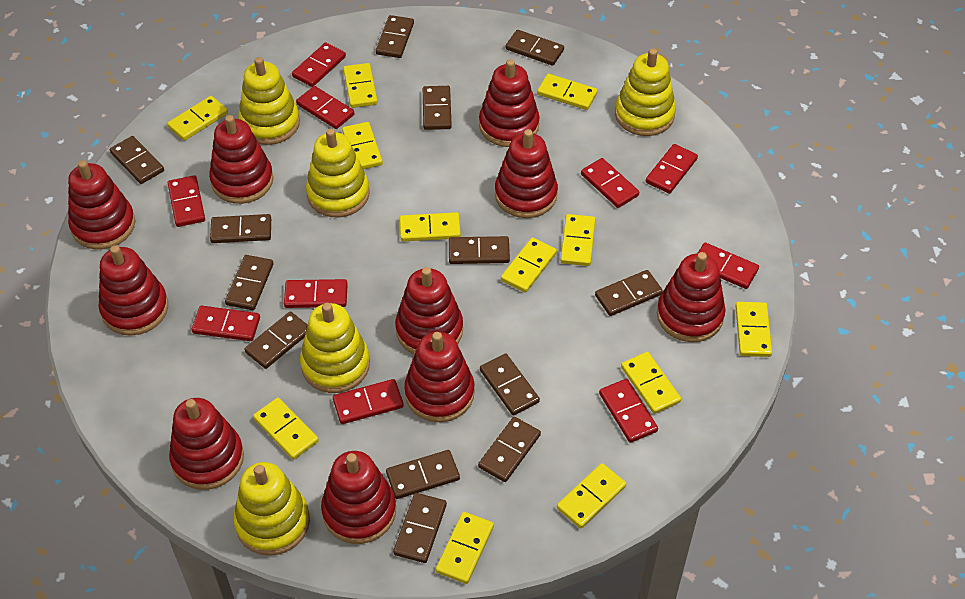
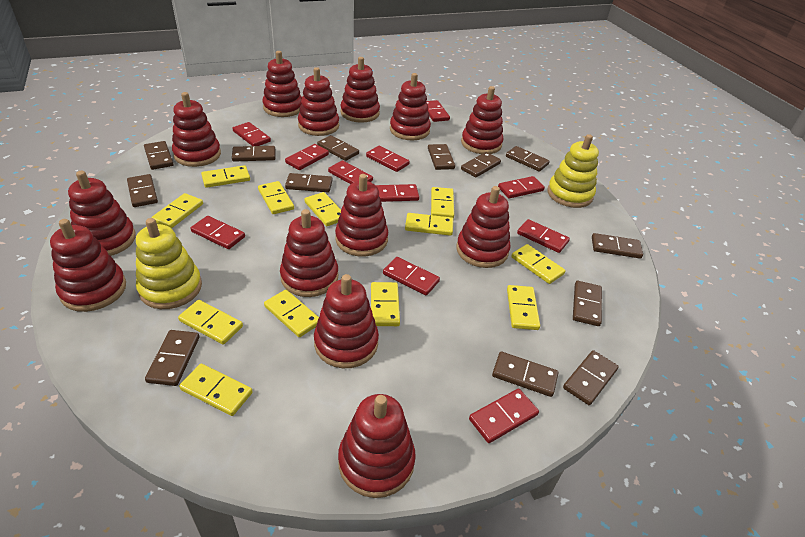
red domino: [168,175,205,227] [191,306,260,341] [284,279,348,308] [292,43,346,87] [296,86,354,129] [333,379,404,424] [581,158,639,208] [599,379,658,443] [646,144,698,194] [697,243,759,289] = 10 -> [191,216,245,249] [233,122,271,146] [285,144,329,170] [328,160,373,184] [366,146,410,172] [376,184,419,202] [383,257,440,295] [426,100,450,122] [469,388,539,443] [498,176,545,198] [517,219,570,253] = 11
red stacking toy: [68,160,135,250] [98,245,168,336] [169,398,244,490] [209,115,273,204] [321,451,396,544] [395,267,463,355] [404,332,475,422] [479,59,539,147] [495,129,558,218] [657,252,726,342] = 10 -> [50,219,126,312] [68,171,136,256] [172,92,221,167] [262,51,302,117] [280,209,338,297] [298,67,339,136] [314,274,379,368] [335,174,388,257] [338,394,416,498] [340,57,380,123] [390,73,431,140] [456,186,511,268] [461,86,503,154] = 13
yellow stacking toy: [233,462,310,556] [238,57,300,145] [300,303,370,393] [306,129,370,217] [615,48,676,136] = 5 -> [136,218,202,309] [547,134,599,208] = 2

